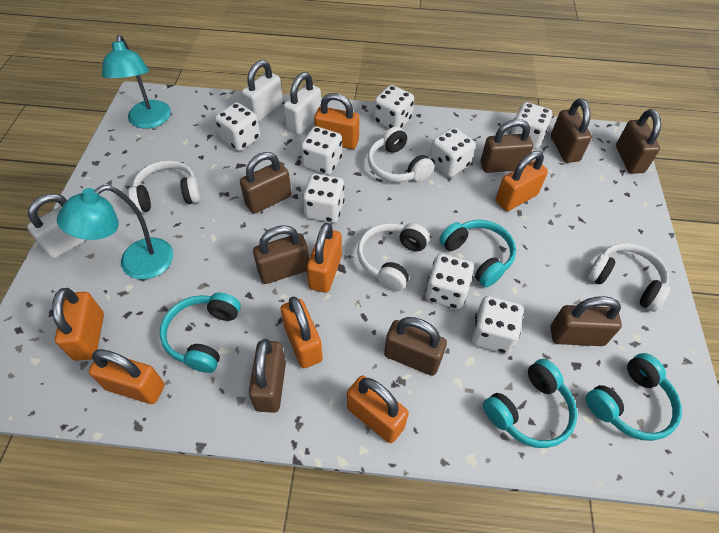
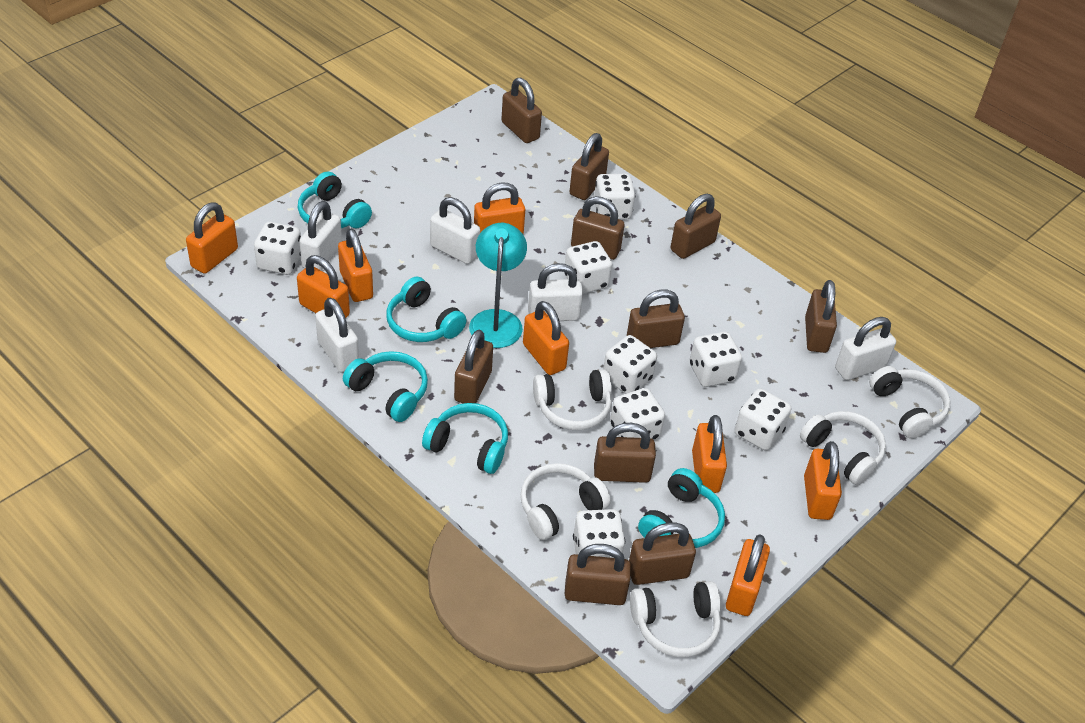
brown padlock: [240,152,292,214] [249,339,286,413] [253,225,309,284] [384,317,447,376] [481,119,533,173] [550,296,622,346] [551,99,592,163] [616,109,661,174] = 8 -> [454,330,493,404] [501,78,542,143] [565,544,631,605] [569,133,609,200] [571,196,624,260] [594,423,656,483] [627,289,685,348] [629,522,696,585] [671,194,721,259] [805,280,837,353] = 10
orange padlock: [52,288,104,361] [88,349,164,404] [281,297,323,368] [307,222,342,293] [314,93,360,149] [347,376,409,443] [496,151,548,211] = 7 -> [186,203,238,274] [297,255,350,318] [338,229,373,302] [474,183,525,234] [523,301,569,375] [692,415,727,493] [726,534,770,616] [804,441,842,520] = 8
turquoise headphones: [160,292,241,373] [439,220,516,287] [483,359,577,448] [586,353,682,441] = 4 -> [298,172,372,228] [343,351,428,422] [386,276,467,342] [422,403,508,474] [638,468,725,548] = 5
turquoise lamp: [57,185,173,279] [102,35,171,129] = 2 -> [469,223,527,348] = 1
white headphones: [128,160,201,213] [357,223,429,291] [368,126,434,182] [587,243,670,312] = 4 -> [520,463,611,540] [533,369,612,430] [630,581,721,657] [800,411,886,485] [869,366,950,439] = 5
white padlock: [27,194,86,259] [242,60,283,122] [284,72,321,135] = 3 -> [299,201,342,271] [315,298,359,373] [430,197,480,264] [528,263,583,321] [835,317,896,380] = 5

